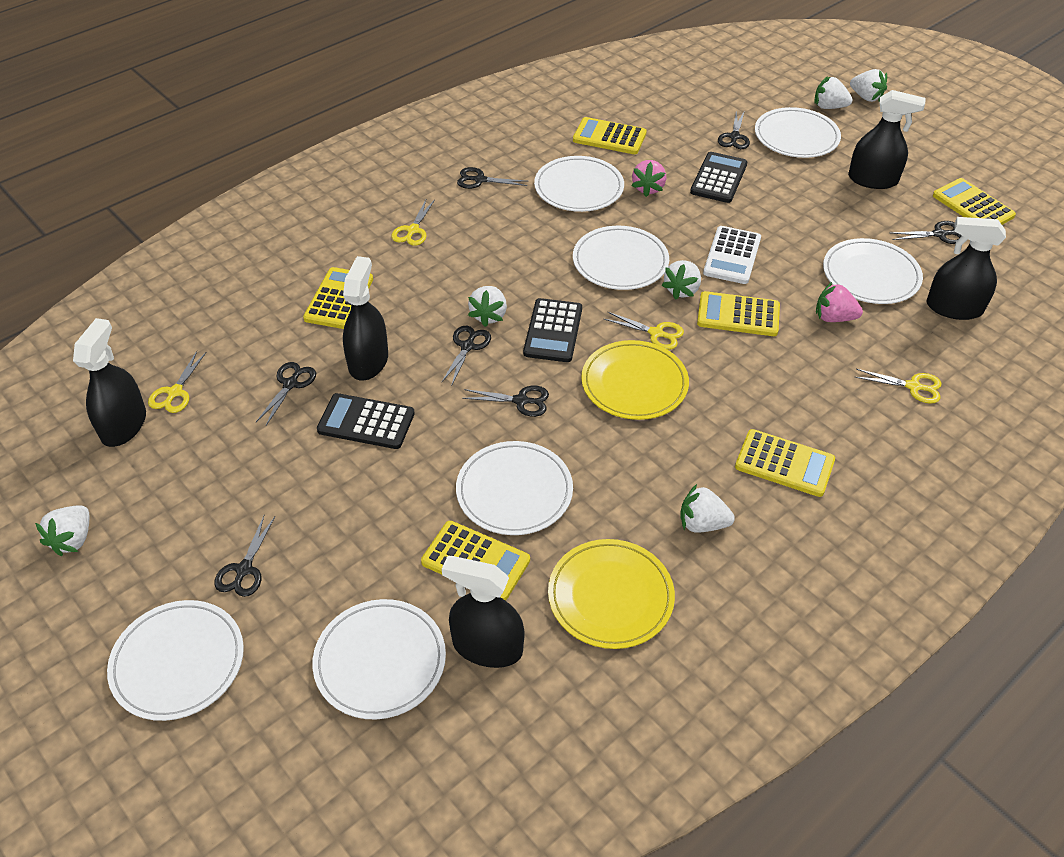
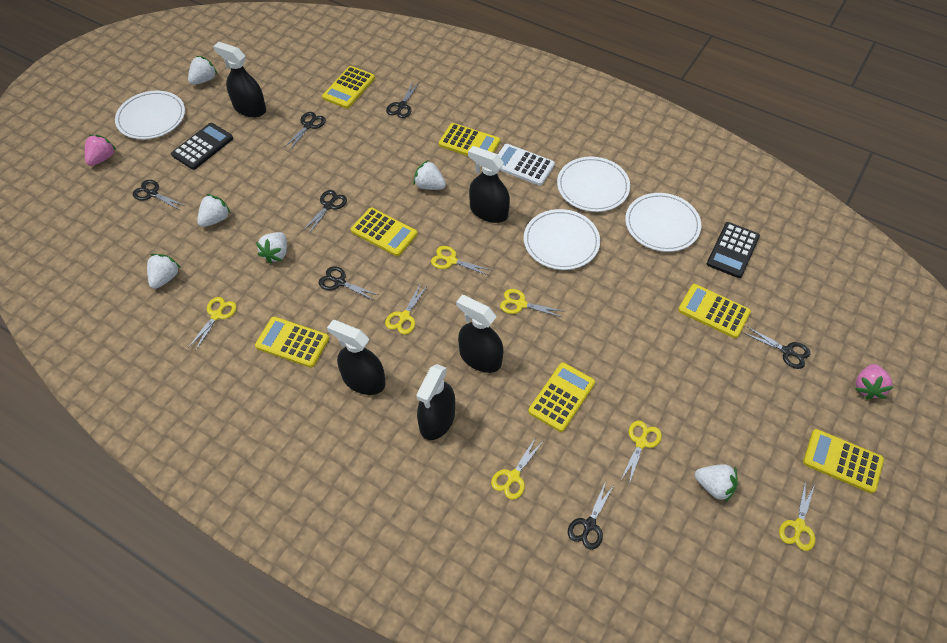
black calculator: [317,393,415,449] [523,298,582,362] [690,152,748,203] = 3 -> [171,123,233,170] [707,222,760,278] = 2
white plate: [107,600,244,721] [312,599,446,719] [456,441,573,535] [534,156,624,212] [573,226,669,290] [755,107,841,158] [823,238,923,304] = 7 -> [115,91,185,139] [524,209,600,270] [557,157,630,212] [625,193,701,252] = 4
yellow calculator: [303,267,373,329] [421,521,530,601] [573,117,647,154] [697,291,780,336] [735,429,835,497] [933,178,1016,225] = 6 -> [255,317,329,368] [322,66,375,109] [351,208,417,256] [439,123,500,156] [528,362,595,432] [678,284,751,338] [803,429,884,493] = 7
yellow plate: [548,539,675,649] [581,340,689,420] = 2 -> none = 0
yellow scissors: [148,351,206,413] [391,200,435,246] [604,312,684,350] [855,369,942,404] = 4 -> [188,297,237,351] [385,283,428,335] [431,246,491,276] [491,437,543,500] [500,289,562,317] [621,421,662,484] [779,480,815,551] = 7

